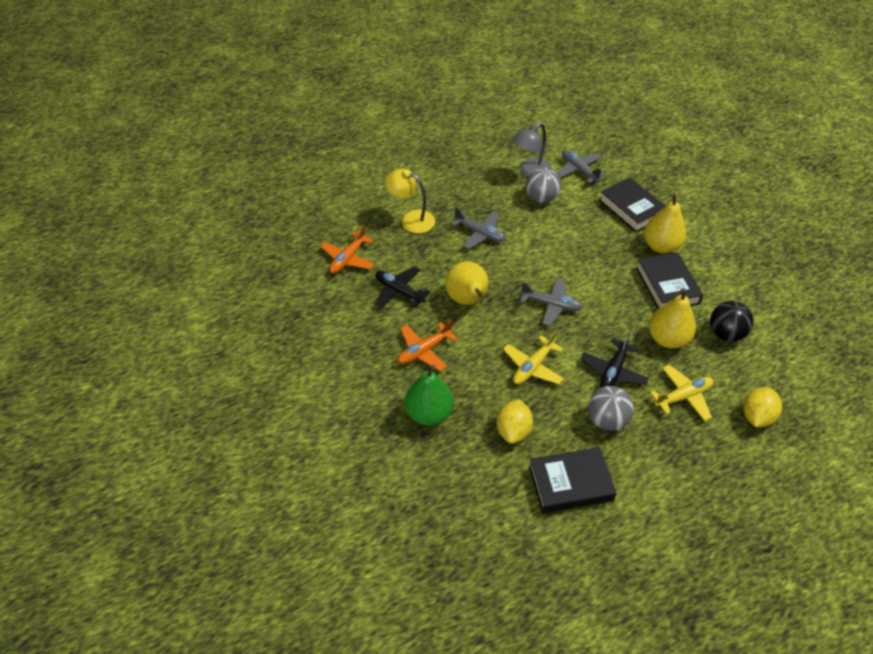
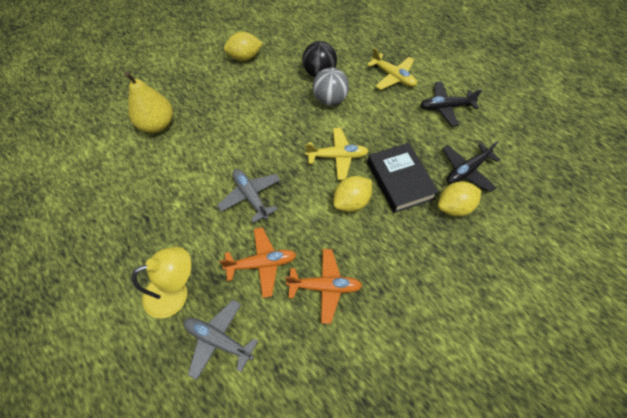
black book: [529,447,617,513] [599,178,665,232] [636,252,703,309] = 3 -> [367,143,439,213] = 1
green pear: [405,365,454,426] = 1 -> none = 0
grey ball: [526,167,561,203] [588,386,634,431] = 2 -> [313,68,349,106] = 1
grey lamp: [513,123,552,176] = 1 -> none = 0
grey plane: [451,207,506,249] [520,277,583,326] [557,150,606,183] = 3 -> [184,300,258,380] [217,169,280,223] = 2
yellow lemon: [497,399,533,444] [743,387,782,427] = 2 -> [224,32,263,61] [333,176,372,212] [438,182,481,217] = 3
yellow pear: [445,261,489,305] [644,193,686,253] [649,288,696,348] = 3 -> [124,72,173,133] = 1

